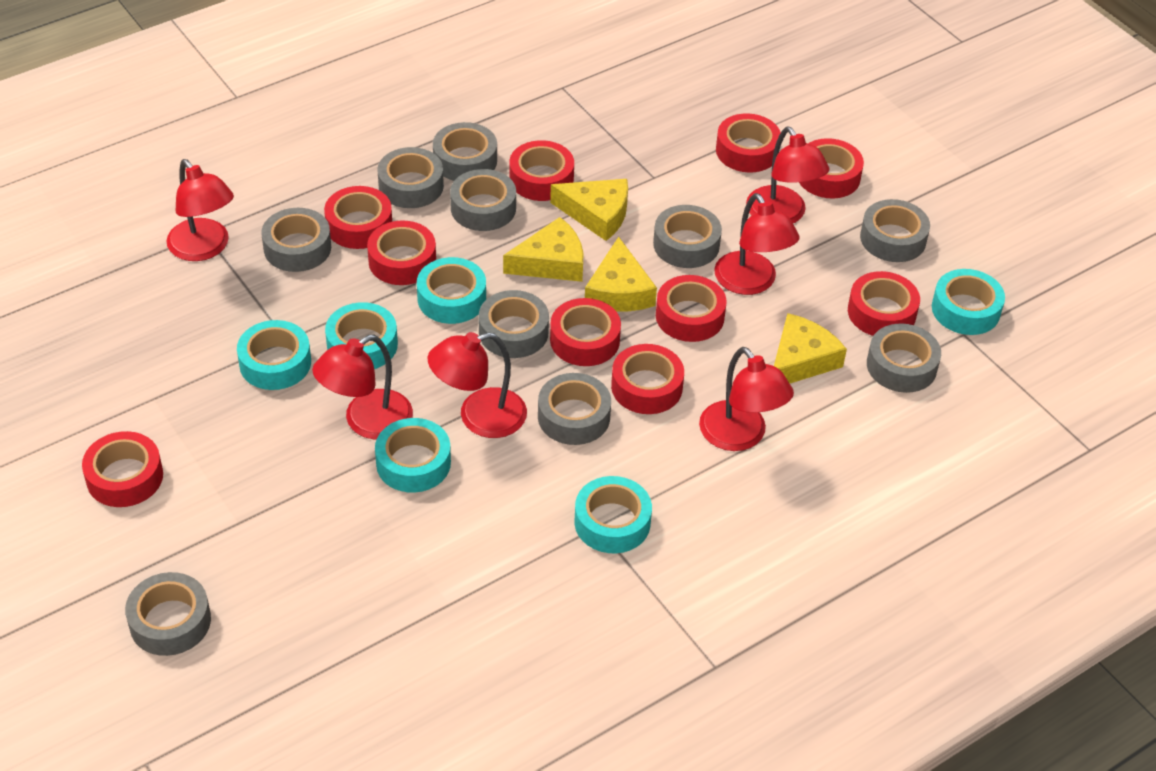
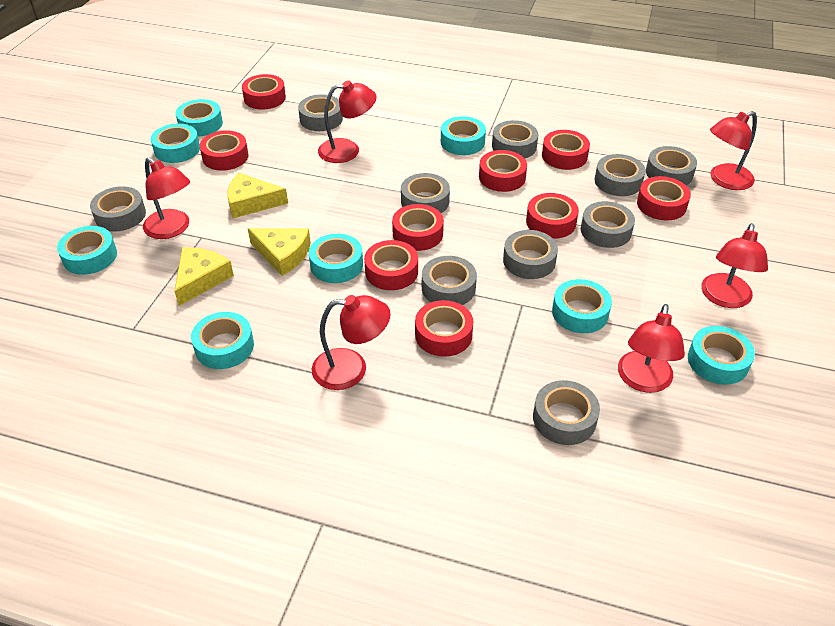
red tape: [82,431,163,507] [324,186,392,249] [367,221,436,285] [509,140,574,201] [550,298,621,366] [611,344,684,414] [656,275,727,342] [716,113,781,173] [799,138,864,199] [848,271,920,336] = 10 -> [199,130,249,171] [242,74,286,109] [364,240,418,290] [392,204,444,251] [415,300,473,357] [479,150,527,192] [526,193,579,239] [542,130,590,170] [637,176,691,221] = 9
turquoise tape: [237,320,311,390] [325,302,398,369] [375,418,451,493] [417,257,486,324] [574,476,652,553] [932,269,1005,335] = 6 -> [57,226,117,275] [151,124,200,163] [176,99,223,137] [191,312,254,369] [309,234,363,283] [441,116,486,155] [552,279,612,333] [688,326,755,385] = 8
yellow cheese: [503,217,584,282] [550,179,628,241] [585,237,657,312] [774,313,847,383] = 4 -> [174,247,234,306] [227,173,288,219] [248,228,311,276] = 3

